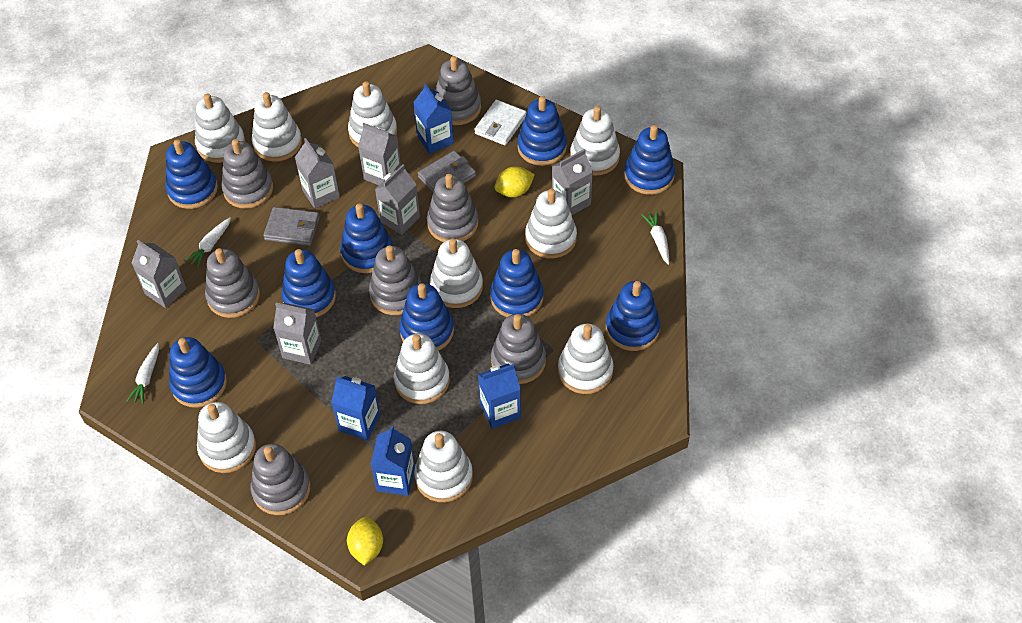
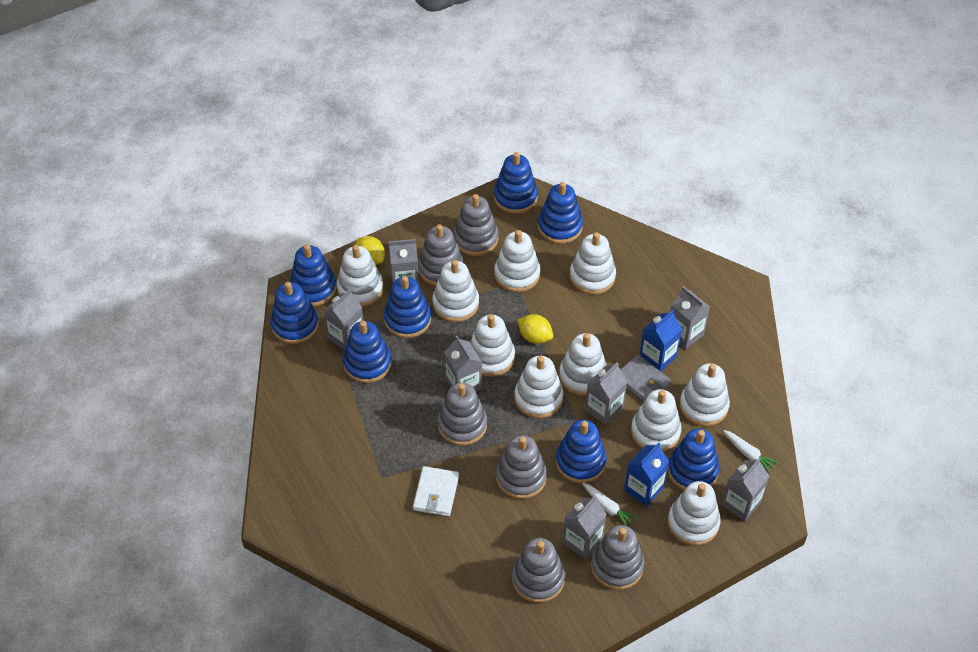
blue carton: [331,376,380,440] [371,425,415,496] [413,83,454,154] [478,364,521,429] = 4 -> [624,442,669,506] [640,310,682,371] = 2
blue stacking toy: [166,140,218,209] [169,337,227,408] [282,249,336,317] [340,203,392,273] [399,283,454,351] [490,249,544,317] [518,96,567,166] [606,281,660,351] [624,125,675,195] = 9 -> [271,282,319,344] [290,244,337,306] [343,321,392,383] [384,276,431,338] [494,152,538,214] [538,182,583,244] [556,420,607,483] [668,429,719,490] = 8
grey carton: [131,240,186,308] [273,302,321,365] [295,138,340,209] [358,123,401,185] [375,165,420,235] [552,149,593,215] = 6 -> [323,289,363,350] [389,239,419,284] [444,336,482,392] [562,496,607,560] [585,362,627,426] [670,286,710,349] [721,457,770,521] = 7
grey stacking toy: [205,248,260,318] [222,139,273,209] [250,444,310,515] [369,245,421,315] [427,174,478,242] [435,56,481,125] [491,314,546,384] = 7 -> [418,224,464,286] [438,382,487,446] [453,194,498,256] [496,435,547,499] [512,538,565,603] [591,525,644,590] = 6
grey wallet: [263,207,320,246] [418,151,476,192] = 2 -> [620,354,672,402] = 1
white carrot: [126,343,159,404] [185,218,231,267] [641,211,669,265] = 3 -> [583,483,638,526] [723,430,779,474] = 2

